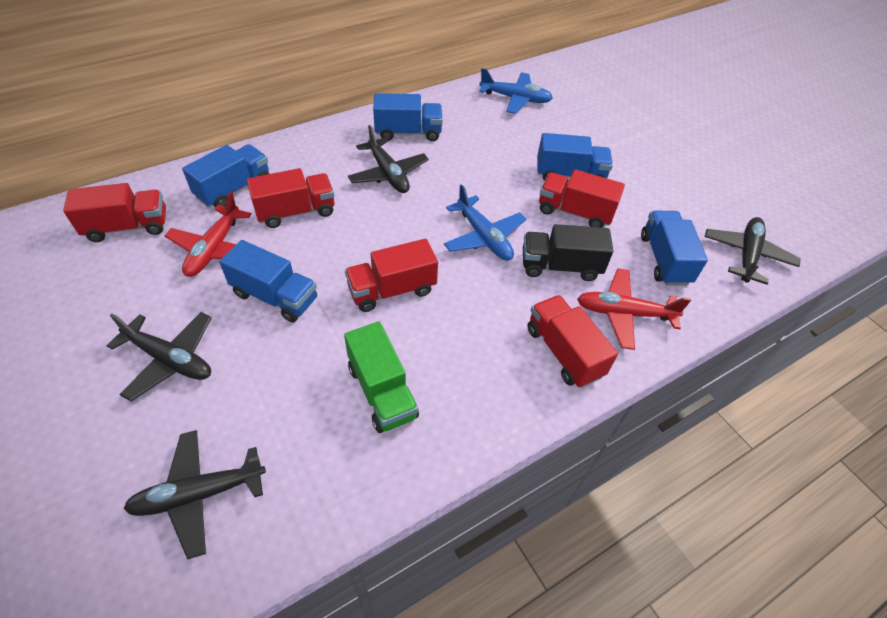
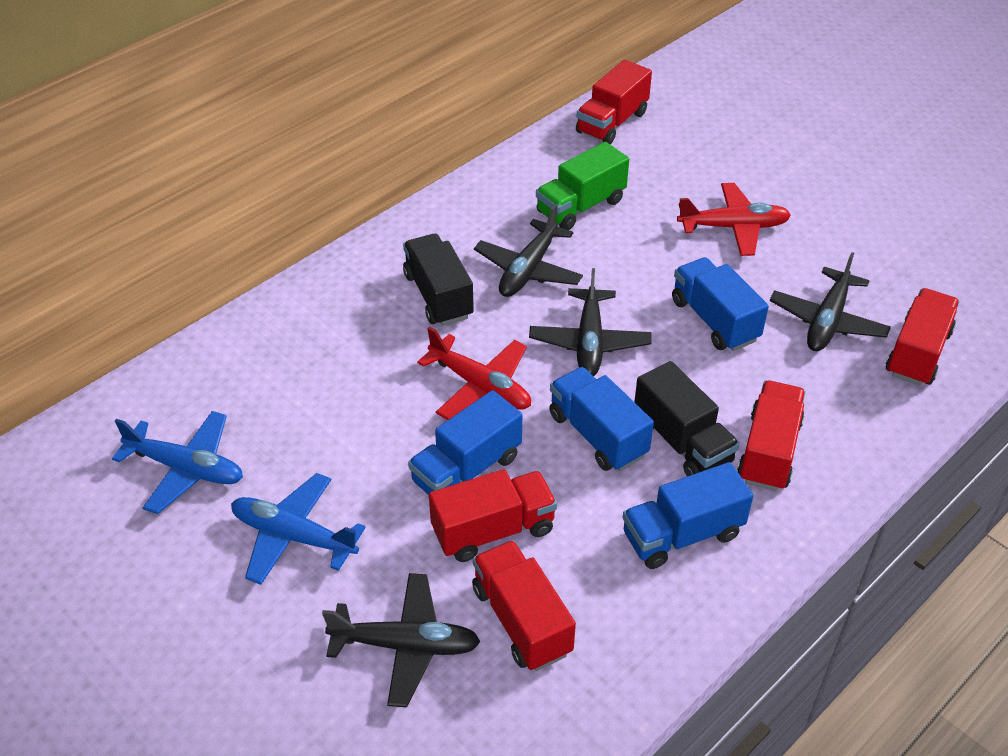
black truck: [523,224,613,281] = 1 -> [403,234,474,326] [635,361,740,476] = 2
blue truck: [182,144,269,208] [219,240,317,323] [373,93,443,141] [537,133,613,181] [641,211,708,286] = 5 -> [408,390,522,495] [549,367,654,471] [623,462,753,569] [672,257,769,351] = 4

